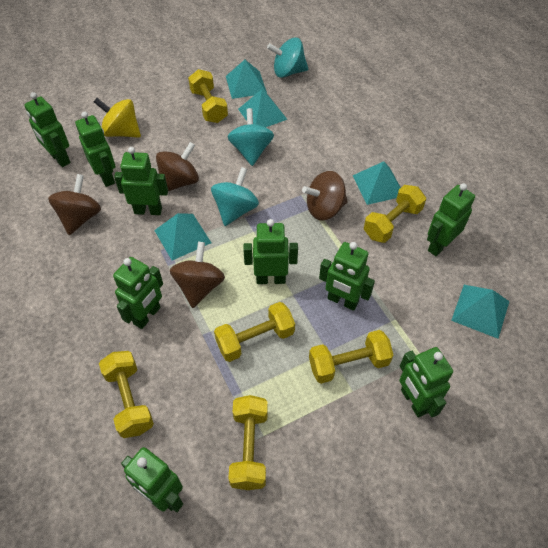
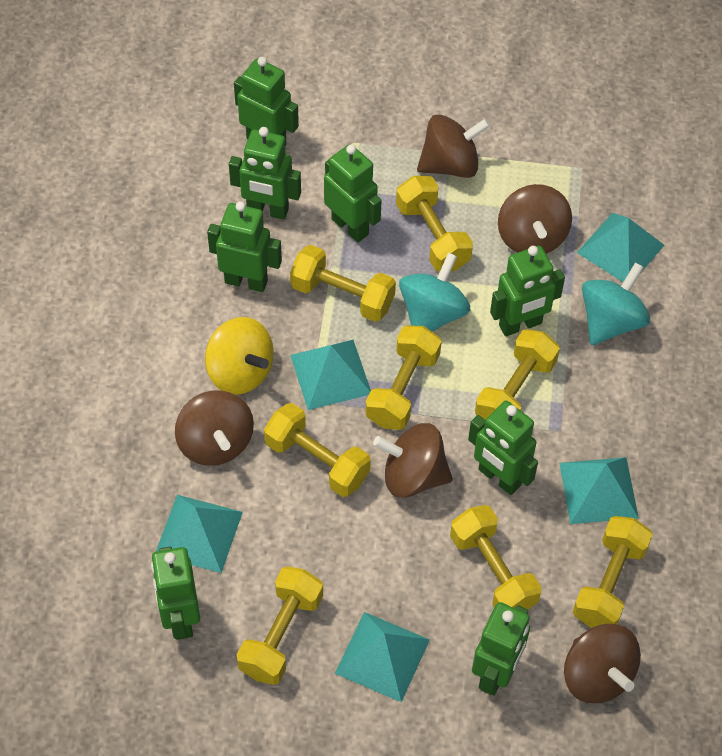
brown spinning top: [48,174,101,235] [156,142,199,191] [170,242,225,308] [302,171,348,221] = 4 -> [175,391,254,466] [373,423,453,498] [417,114,490,178] [498,184,572,254] [564,624,641,703] = 5
green robot: [24,92,71,167] [75,111,115,187] [113,257,163,329] [114,147,168,215] [121,447,183,512] [243,219,298,284] [319,242,375,311] [399,347,453,418] [427,183,475,256] = 9 -> [151,547,200,640] [207,201,282,292] [229,127,301,220] [234,57,299,146] [324,144,382,242] [468,401,538,495] [472,602,530,695] [490,246,565,336] = 8
turquoise spinning top: [211,167,259,226] [228,108,274,166] [267,38,308,78] = 3 -> [399,253,470,332] [582,262,650,345] = 2
yellow dumbbell: [99,351,154,438] [188,69,228,123] [214,302,295,362] [228,395,268,490] [309,330,394,384] [364,185,426,243] = 6 -> [237,566,323,685] [264,403,371,497] [290,245,396,322] [365,325,442,430] [396,176,473,271] [450,505,542,610] [475,329,560,420] [573,516,653,628] = 8

